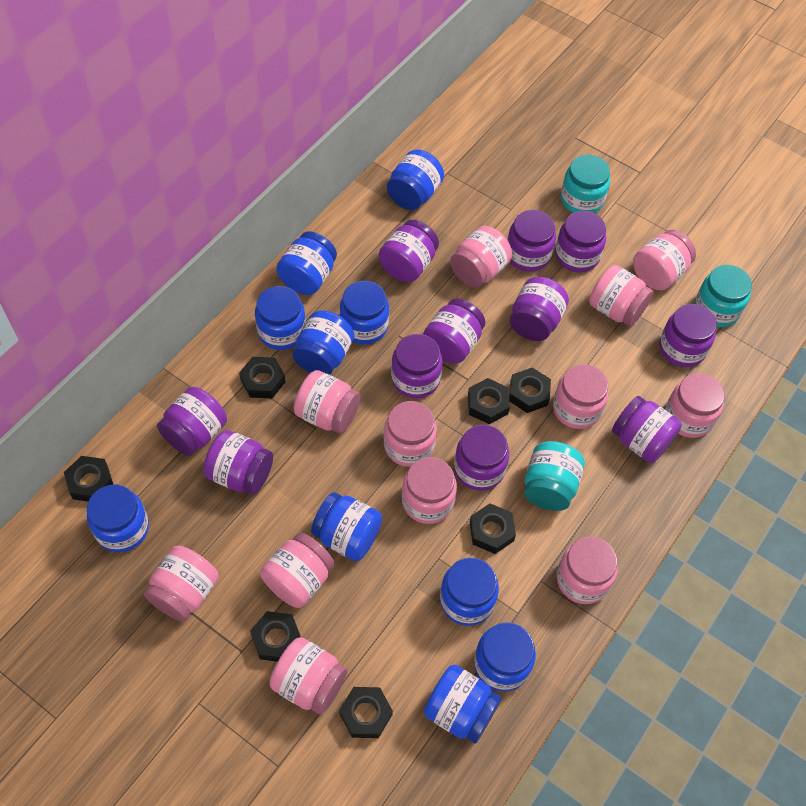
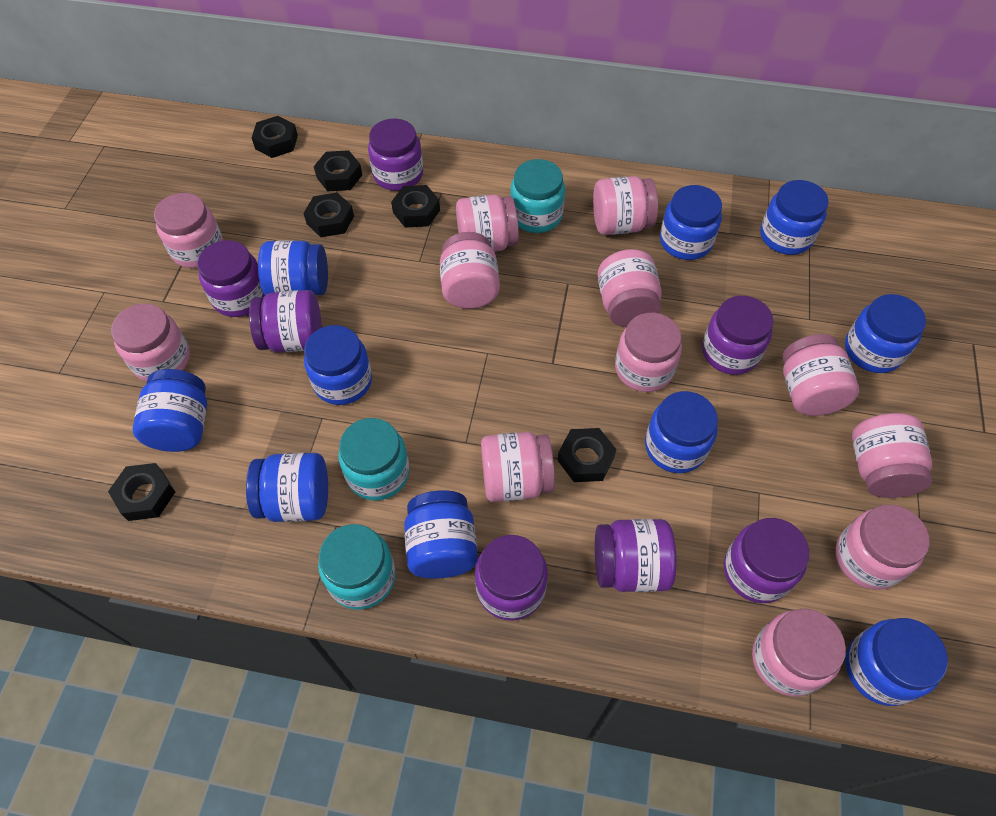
black nut: [64,456,114,502] [239,357,285,398] [250,611,301,662] [339,687,393,738] [468,378,510,424] [470,503,516,554] [509,368,551,413] = 7 -> [108,463,175,521] [252,116,298,158] [303,193,354,237] [314,150,362,191] [391,185,440,228] [557,428,617,482] = 6
purple jar: [157,387,227,456] [203,430,273,494] [379,220,439,282] [391,334,443,399] [423,298,485,364] [454,425,509,491] [507,210,556,272] [510,277,569,341] [555,211,606,272] [612,396,682,463] [660,304,717,367] = 11 -> [197,240,265,317] [249,290,322,353] [368,118,423,191] [475,535,548,621] [595,519,677,592] [702,296,774,375] [724,518,809,603] = 7

